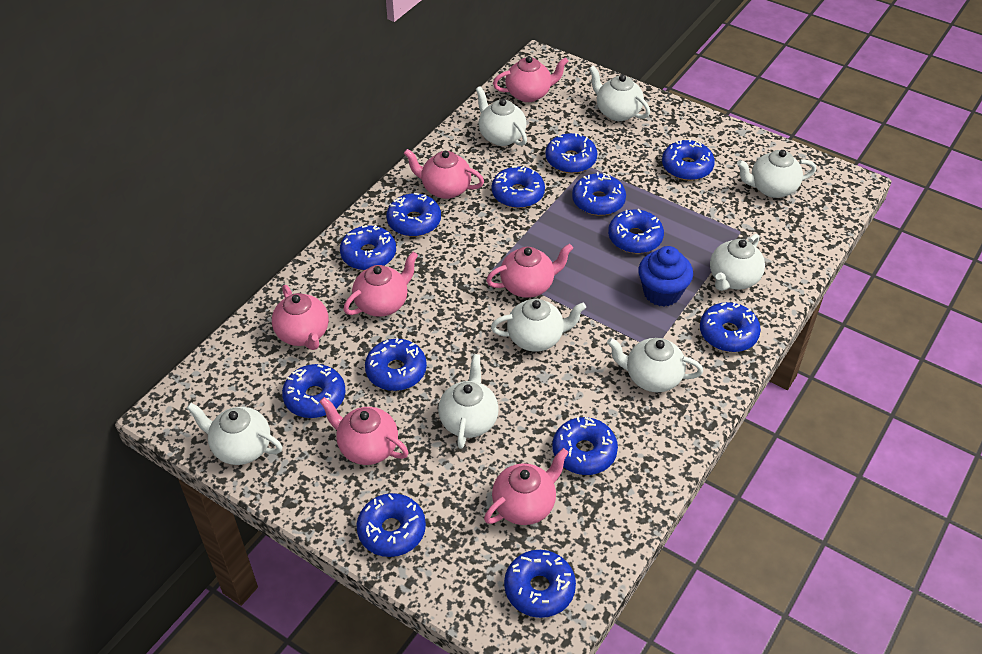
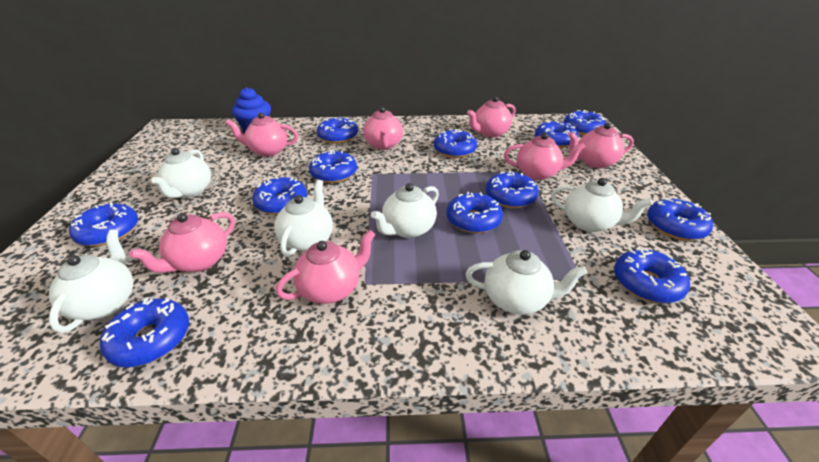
blue donut: [282,364,345,418] [340,225,396,270] [356,493,426,557] [365,338,427,391] [386,193,441,237] [492,166,545,208] [504,550,576,618] [545,133,597,173] [552,417,618,475] [572,172,626,216] [608,209,664,254] [662,139,715,181] [700,302,761,352] = 13 -> [69,202,138,246] [100,298,189,367] [252,177,307,214] [309,150,357,183] [317,117,358,144] [434,129,477,158] [447,192,503,233] [486,171,539,208] [535,120,579,148] [564,110,606,135] [614,248,690,303] [647,198,713,240] = 12
white teapot: [187,403,282,465] [438,354,499,449] [476,86,527,146] [491,299,586,352] [589,65,650,121] [607,338,703,392] [710,234,765,291] [737,150,816,198] = 8 -> [49,229,134,333] [151,148,211,198] [274,180,333,257] [371,183,439,238] [466,250,587,315] [551,178,653,232] = 6

